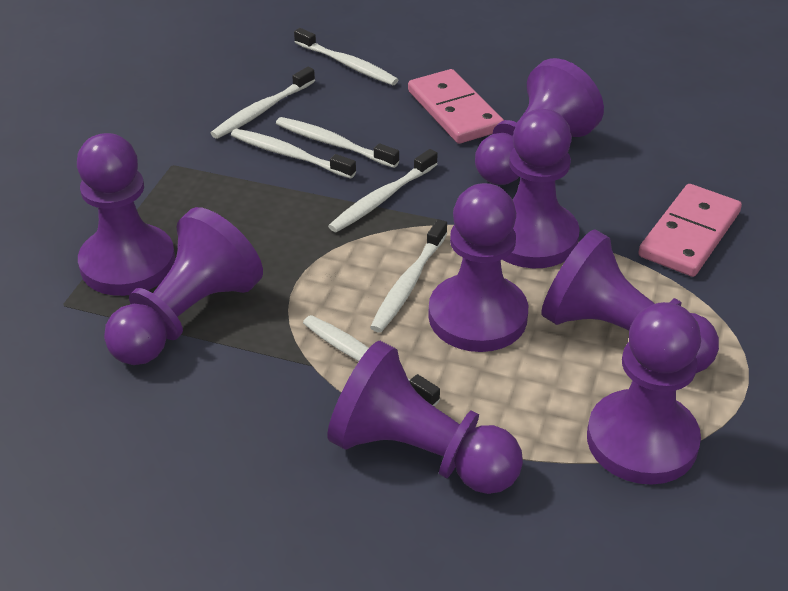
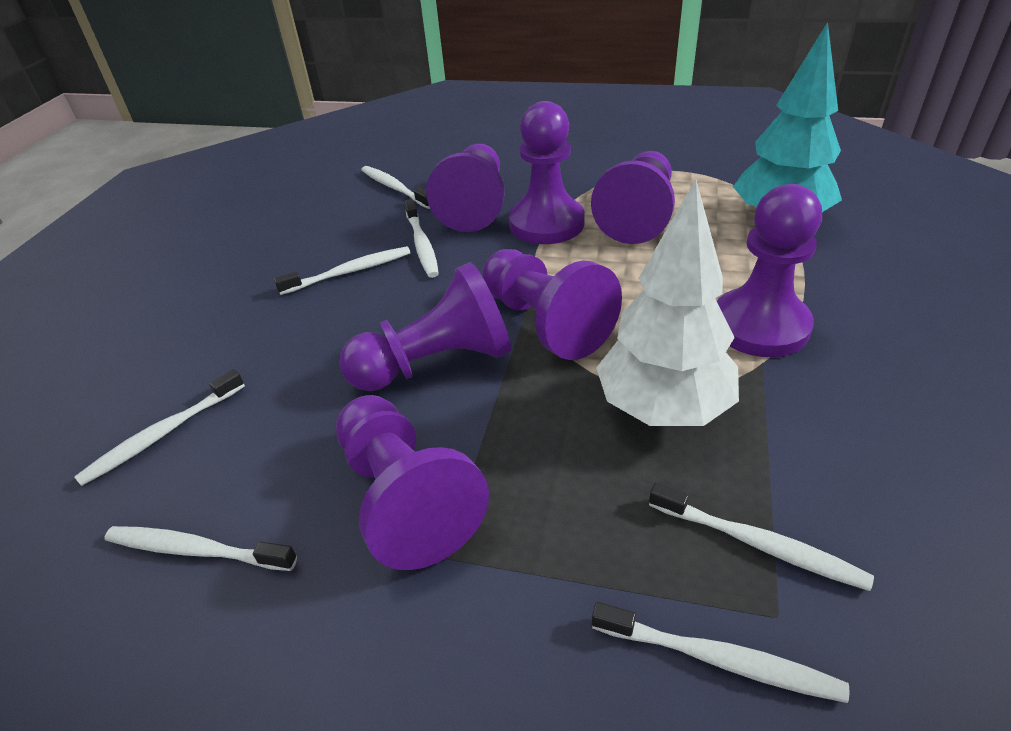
pink domino: [408,69,504,144] [638,184,742,277] = 2 -> none = 0
purple pawn: [77,133,175,296] [104,207,263,365] [327,341,523,494] [428,183,528,352] [475,58,604,185] [502,109,580,268] [541,229,719,373] [587,302,701,485] = 8 -> [336,395,489,570] [339,262,511,391] [426,144,504,232] [483,249,622,360] [509,101,585,244] [591,151,675,244] [717,184,822,357] = 7
turquoise tree: none = 0 -> [733,22,842,212] = 1
white tree: none = 0 -> [596,179,739,426] = 1

